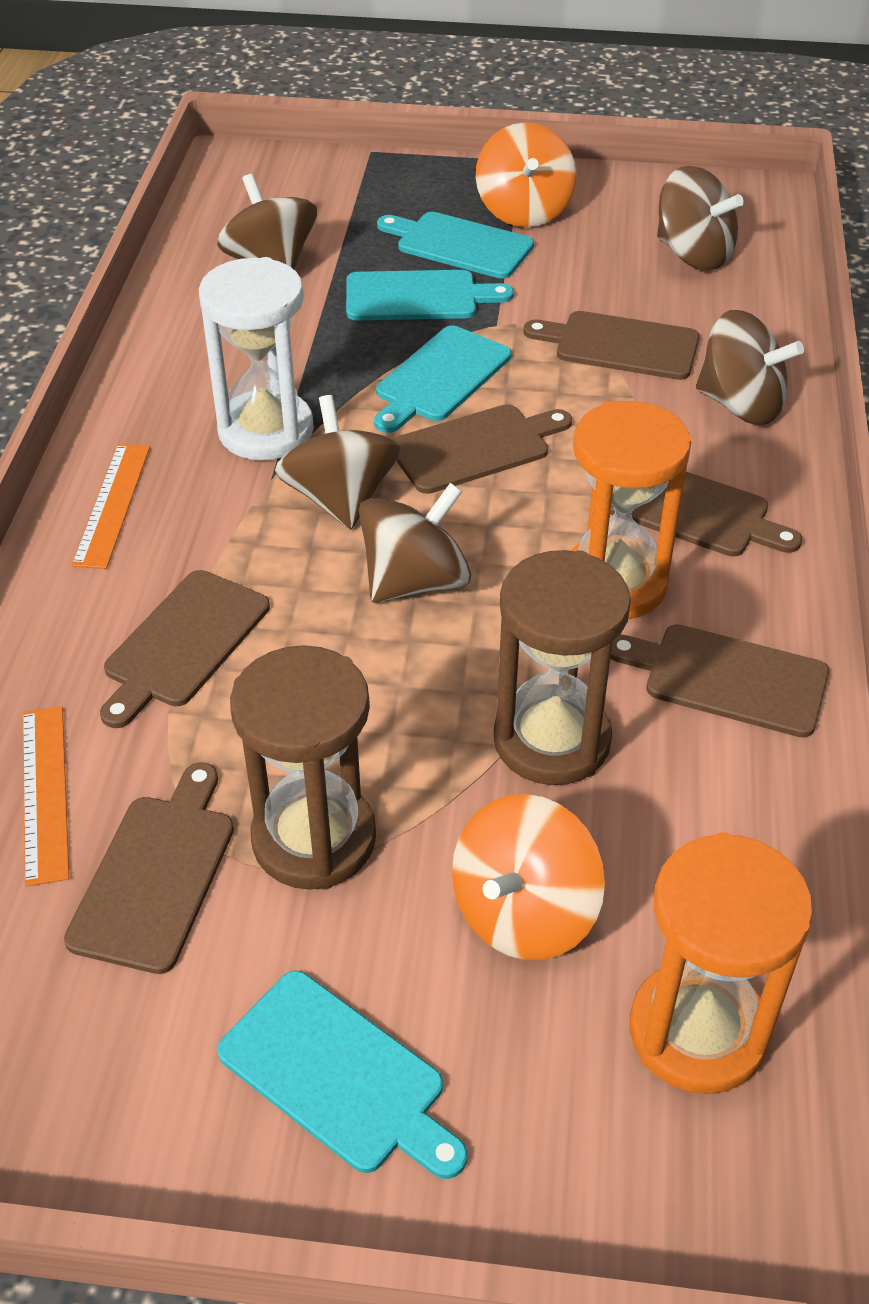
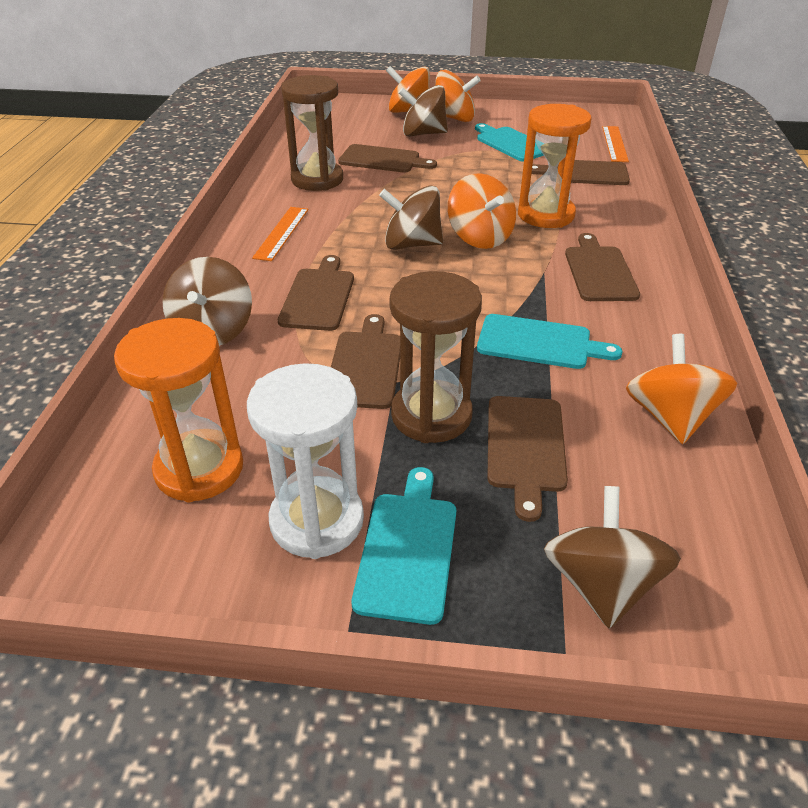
brown spinning top: [217,174,317,270] [275,395,400,529] [359,483,471,603] [657,166,744,270] [696,310,804,425] = 5 -> [162,257,252,346] [379,186,443,250] [399,85,448,137] [544,486,681,628] = 4
orange spinning top: [452,794,605,960] [476,123,577,227] = 2 -> [386,66,430,113] [435,70,481,122] [448,173,516,249] [626,334,738,444] = 4
turquoise cutting board: [217,971,467,1179] [346,270,514,321] [374,326,512,433] [377,212,534,279] = 4 -> [352,467,456,625] [475,123,544,162] [477,314,623,369] = 3

